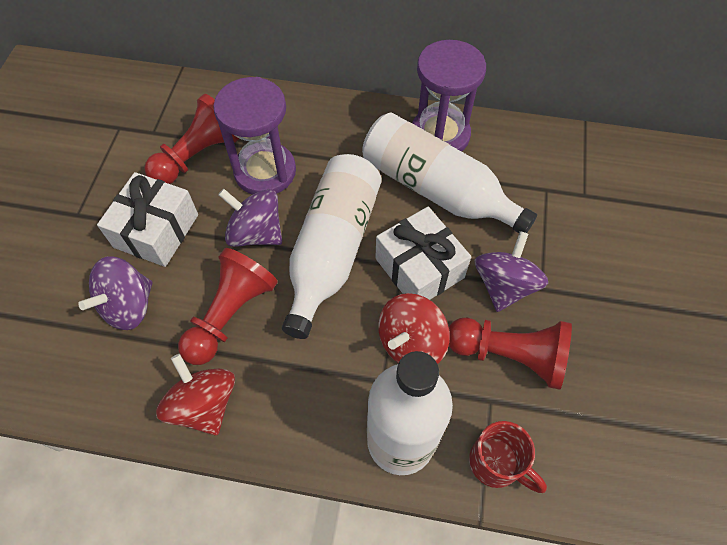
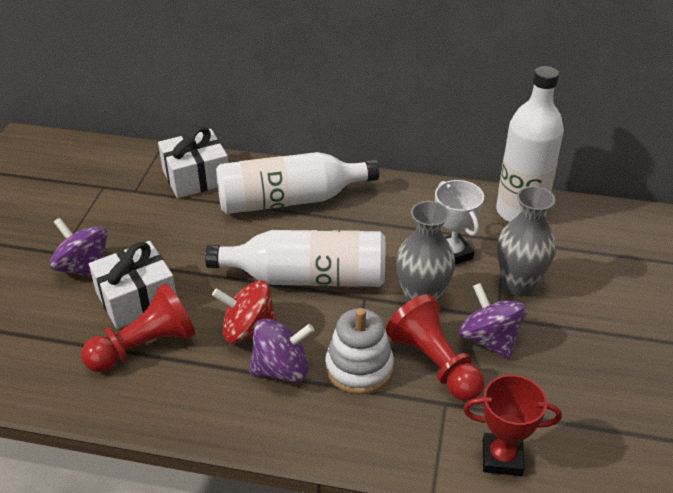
grey vase: none = 0 -> [396,201,455,303] [497,186,556,296] = 2
purple hourglass: [213,77,296,195] [412,40,486,152] = 2 -> none = 0
red mug: [469,421,547,493] = 1 -> none = 0
red pawn: [144,94,239,184] [178,248,278,365] [449,318,572,390] = 3 -> [81,283,195,372] [386,294,485,401] = 2
red spinning top: [156,354,235,435] [378,293,450,364] = 2 -> [212,280,277,343] = 1
red trophy: none = 0 -> [463,375,562,476] = 1
white stacking toy: none = 0 -> [325,308,394,395] = 1
white trophy: none = 0 -> [435,180,484,265] = 1

